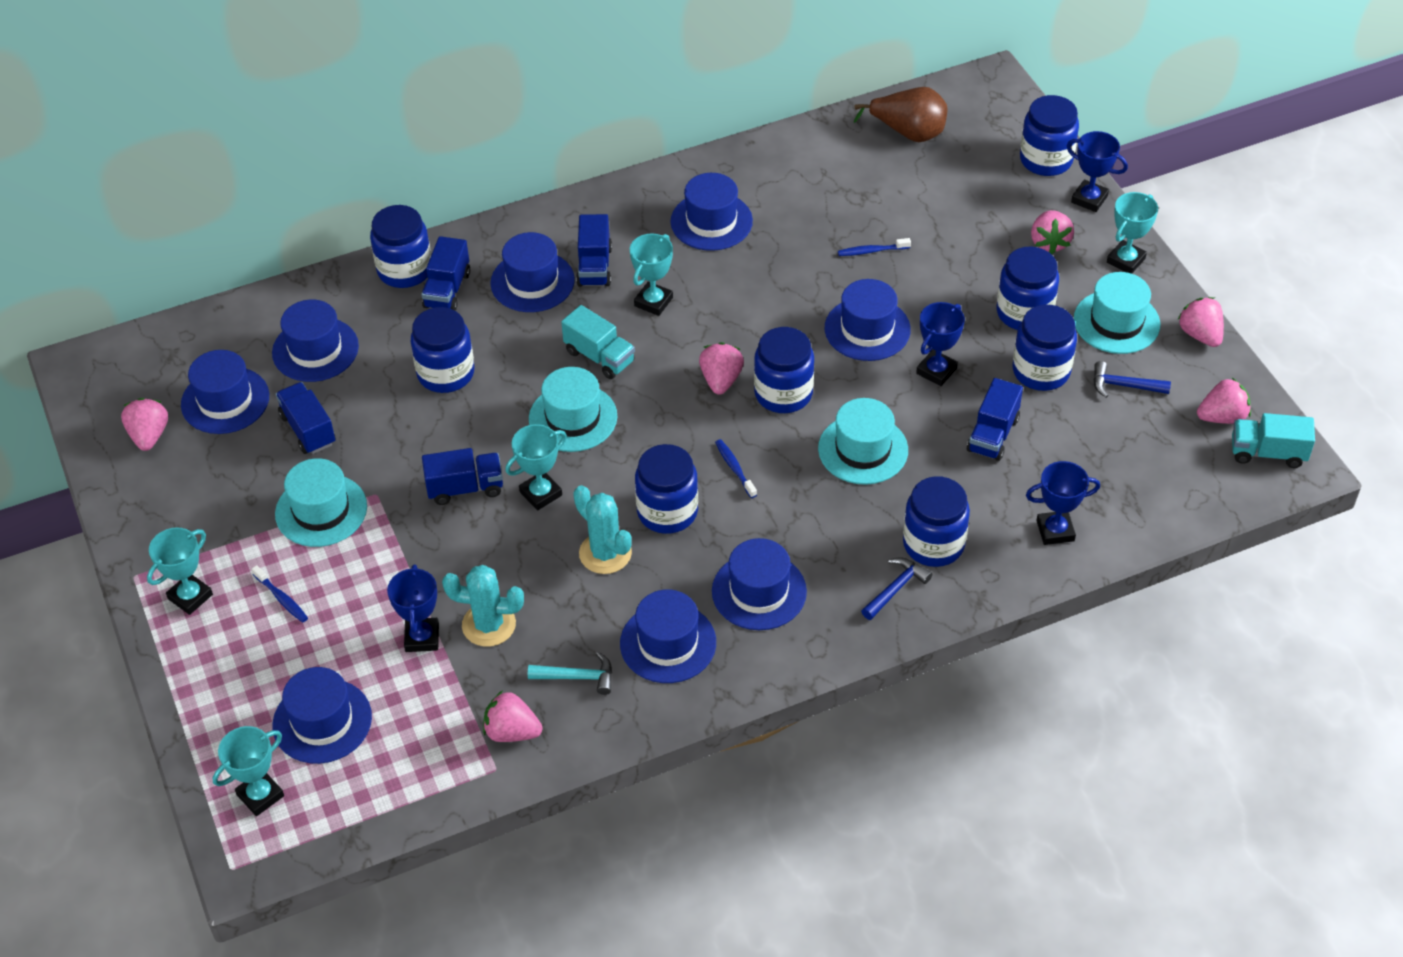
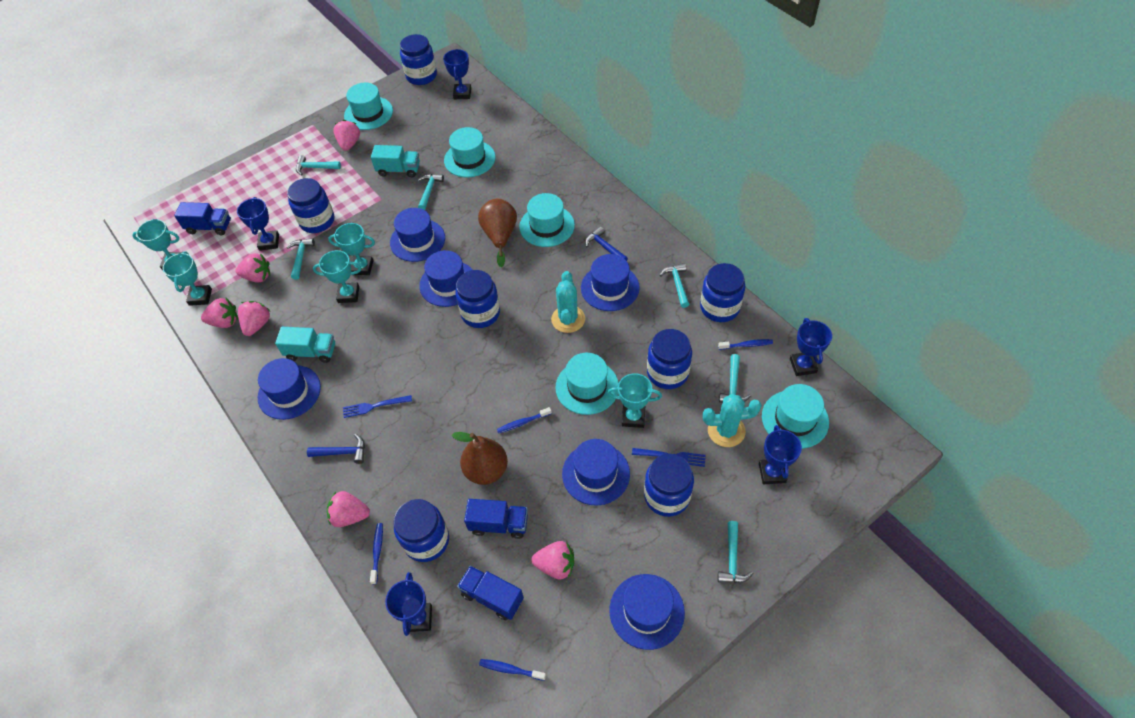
blue fork: none = 0 -> [343,395,412,418] [632,448,706,467] = 2
blue hat: [181,350,269,434] [272,299,359,382] [272,667,372,764] [490,232,575,312] [620,590,716,683] [671,173,753,251] [712,538,807,630] [825,279,911,361] = 8 -> [258,358,321,420] [390,208,445,262] [419,250,473,307] [562,439,630,505] [581,254,640,311] [609,574,685,650] = 6
blue jar: [370,205,431,288] [411,307,474,393] [635,444,698,534] [754,327,814,413] [903,476,970,567] [997,247,1059,330] [1013,305,1077,391] [1020,95,1079,176] = 8 -> [287,178,335,233] [394,499,449,562] [400,34,437,85] [455,270,500,328] [644,454,694,517] [647,329,692,389] [700,263,745,322] = 7
blue toothbrush: [252,565,308,622] [715,439,757,498] [838,238,911,256] = 3 -> [370,523,383,584] [479,659,546,681] [497,407,552,433] [718,339,773,350] = 4
blue trophy: [387,564,439,652] [916,302,965,386] [1026,461,1100,545] [1067,131,1128,212] = 4 -> [237,197,279,251] [385,572,432,636] [443,49,471,99] [759,425,802,484] [790,318,832,376] = 5
blue truck: [276,382,336,454] [421,236,470,311] [422,448,503,505] [576,214,612,287] [967,378,1023,461] = 5 -> [174,202,231,235] [457,566,524,620] [464,499,528,539] = 3
brown pear: [854,87,947,142] = 1 -> [452,432,508,485] [478,199,517,267] = 2
turquoise hammer: [528,652,612,695] = 1 -> [287,238,315,280] [296,155,341,176] [417,174,444,210] [660,263,689,308] [717,521,754,583] [719,354,751,402] = 6
turquoise hat: [275,458,367,547] [529,367,617,452] [818,398,908,485] [1074,272,1160,354] = 4 -> [344,83,393,130] [444,127,496,177] [519,193,575,247] [555,353,619,415] [762,384,829,449] = 5

